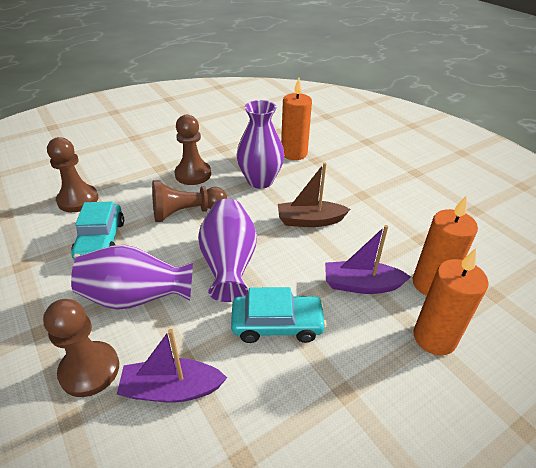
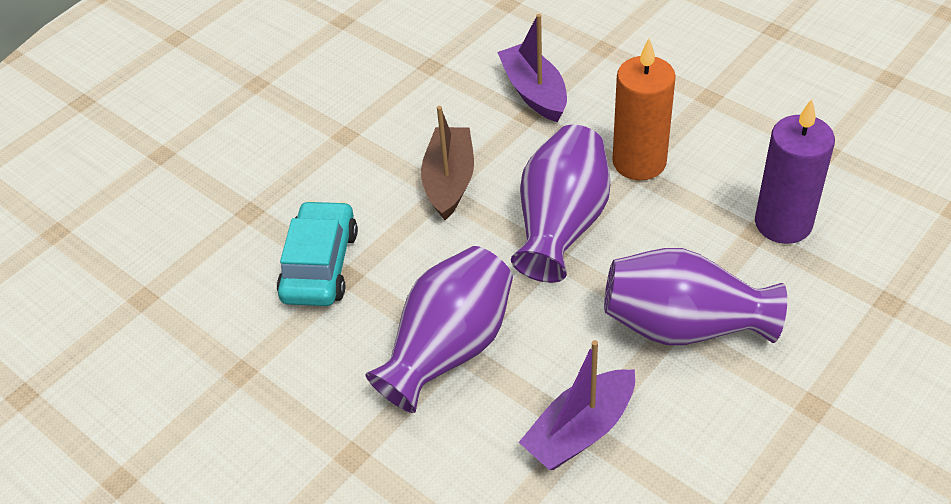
brown pawn: [43,299,119,397] [47,137,98,212] [152,180,227,222] [174,115,211,185] = 4 -> none = 0
orange candle: [281,78,312,160] [413,195,478,296] [413,248,488,355] = 3 -> [612,39,676,180] = 1
purple candle: none = 0 -> [755,99,835,244] = 1
turquoise car: [71,201,124,260] [231,287,327,343] = 2 -> [277,200,358,306] = 1

